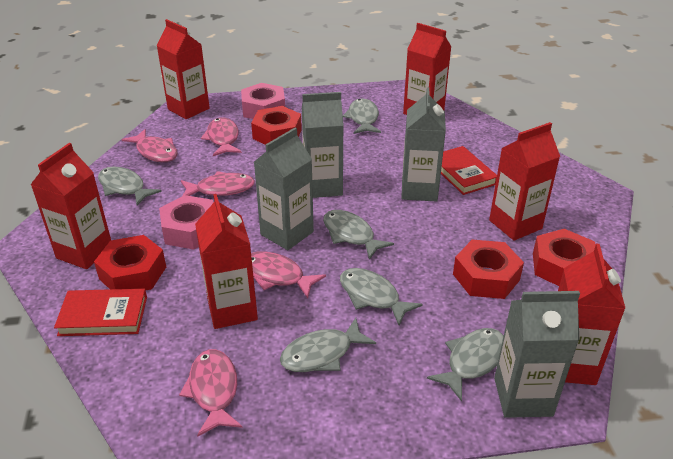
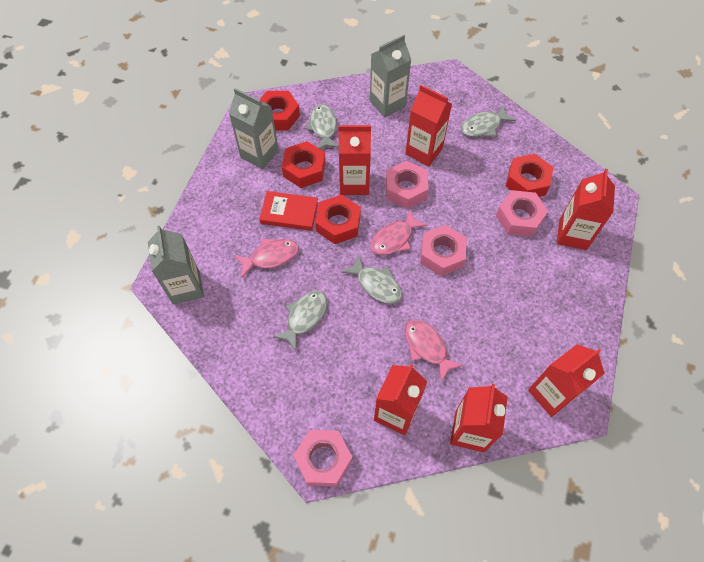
grey carton: [254,128,314,250] [302,92,344,198] [401,87,446,201] [494,291,580,418] = 4 -> [148,226,204,305] [229,88,279,169] [370,35,411,117] = 3
grey fish: [98,166,162,206] [280,318,376,372] [323,210,394,260] [340,268,423,325] [343,98,381,134] [427,328,504,402] = 6 -> [273,291,327,351] [305,104,339,149] [341,254,402,304] [461,105,516,137] = 4
pink fish: [122,129,178,162] [179,349,243,437] [181,171,255,196] [201,117,242,156] [251,251,326,299] = 5 -> [234,239,299,278] [371,209,427,255] [404,320,463,382] = 3
pink nut: [159,195,213,250] [241,83,285,119] = 2 -> [293,430,352,486] [386,161,429,209] [420,225,467,276] [496,190,548,237] = 4
red book: [54,289,147,336] [441,146,497,195] = 2 -> [259,191,319,231] = 1

